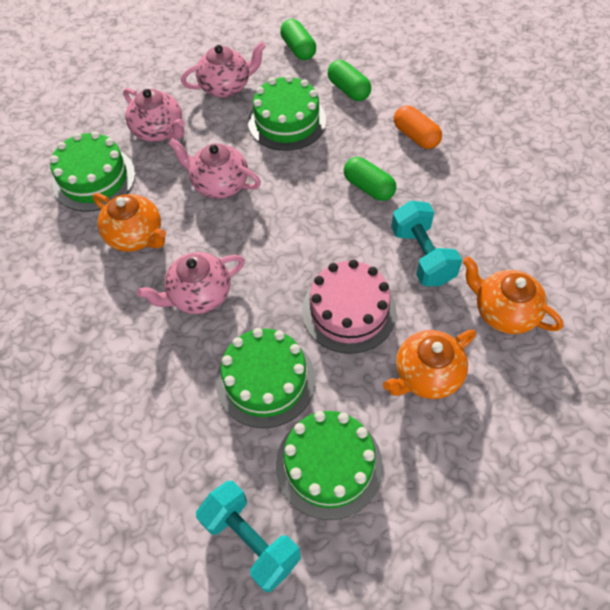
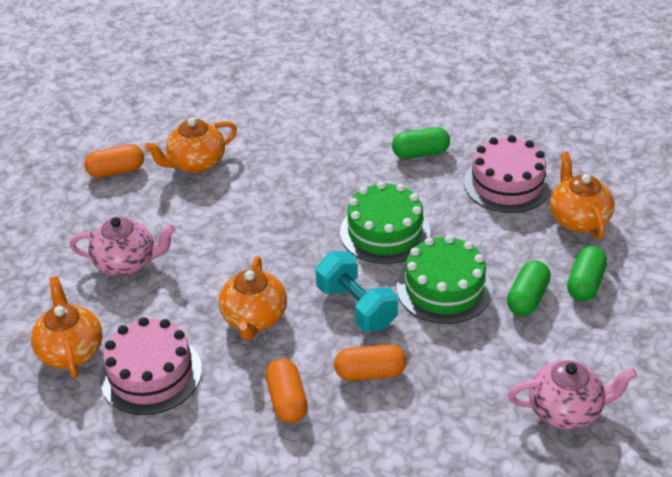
green cake: [50,131,135,212] [216,328,316,428] [248,75,326,151] [276,411,383,520] = 4 -> [340,181,431,264] [397,235,493,324] = 2
orange capsule: [394,105,442,149] = 1 -> [84,144,144,178] [266,358,308,423] [334,344,406,381] = 3
orange teapot: [93,193,166,252] [383,330,476,399] [463,256,563,334] = 3 -> [31,276,103,378] [145,118,237,173] [219,256,287,340] [550,152,615,239] = 4
pink cake: [302,259,396,354] = 1 -> [99,317,202,415] [464,135,551,213] = 2
pink teapot: [123,88,185,142] [137,252,245,314] [168,138,261,199] [181,42,266,98] = 4 -> [70,217,176,276] [508,360,637,430] = 2
turquoise dumbbell: [196,481,301,592] [391,201,462,286] = 2 -> [316,251,398,332] = 1

